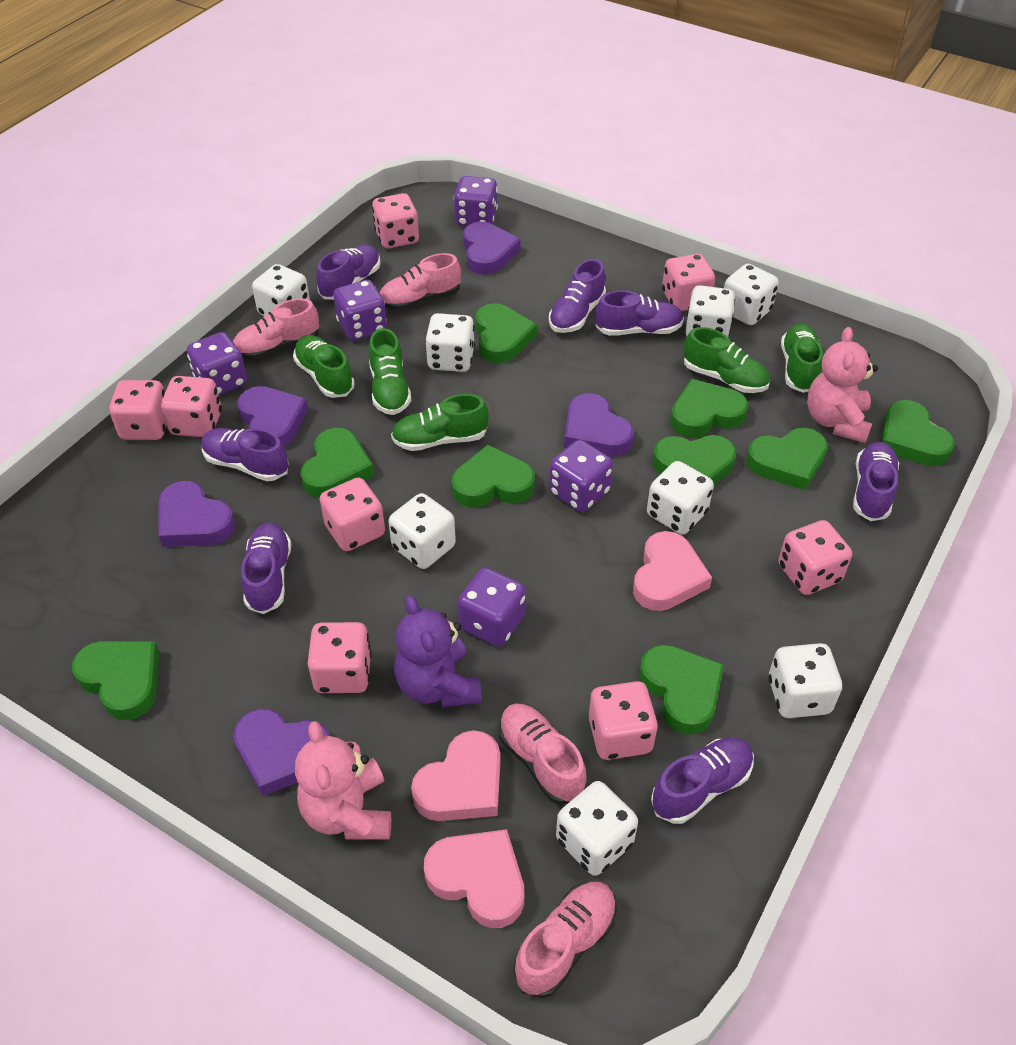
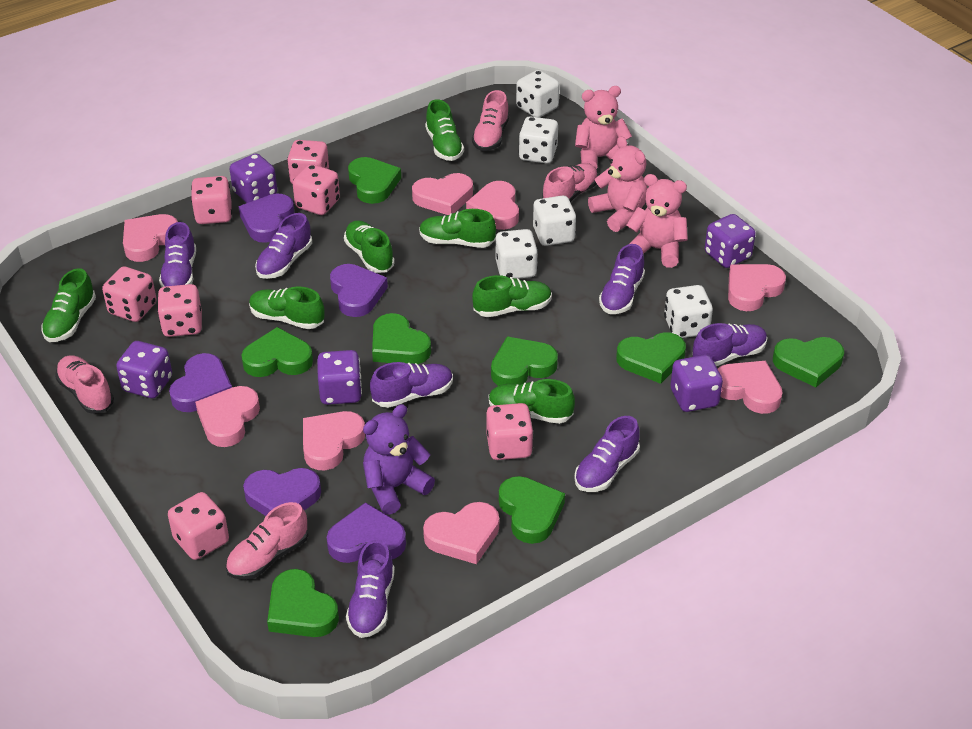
green heart: [72,641,159,720] [300,428,374,498] [451,444,535,507] [475,303,537,363] [639,645,724,735] [653,435,736,485] [670,379,748,438] [746,428,828,490] [881,400,955,466] = 9 -> [241,327,313,377] [267,569,339,637] [348,157,401,204] [372,313,431,364] [491,337,558,386] [499,476,565,544] [616,332,686,384] [773,337,844,387] = 8
green shoe: [293,335,355,398] [369,328,411,415] [391,394,489,451] [683,327,770,393] [781,324,823,393] = 5 -> [41,268,96,342] [249,287,324,329] [344,220,395,273] [419,209,496,248] [425,99,464,161] [472,275,552,317] [489,379,575,424] = 7
pink dice: [109,380,166,440] [161,376,222,437] [308,622,372,693] [320,478,385,551] [372,193,419,248] [589,681,658,760] [662,254,715,311] [778,520,852,595] = 8 -> [102,267,157,322] [157,284,202,337] [168,492,229,560] [191,176,232,224] [287,140,329,184] [293,164,340,215] [486,403,533,460] = 7
pink heart: [411,730,500,821] [424,829,524,928] [633,531,712,611] = 3 -> [123,214,178,262] [195,386,260,447] [303,411,365,470] [412,173,473,215] [423,502,499,564] [466,181,519,230] [717,361,783,414] [728,264,786,311] = 8
pink teddy bear: [295,721,391,839] [807,327,878,443] = 2 -> [575,86,632,169] [588,136,647,232] [626,174,688,268] = 3
white dice: [252,264,310,316] [388,493,456,569] [425,313,475,372] [556,781,638,876] [647,461,714,535] [685,285,735,337] [724,264,779,325] [769,643,842,718] = 8 -> [495,229,538,279] [516,70,560,118] [518,116,558,164] [533,195,576,246] [664,285,713,338] = 5

